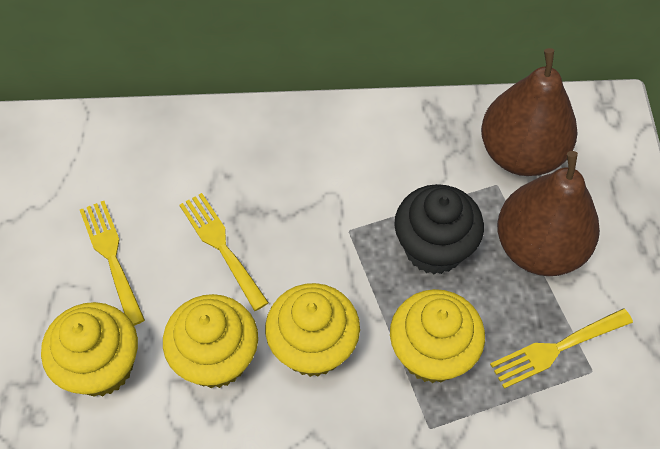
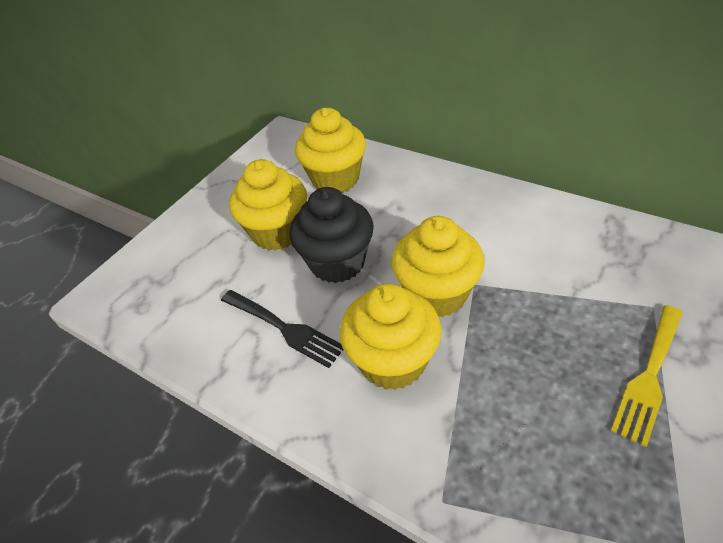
black fork: none = 0 -> [221,290,343,368] = 1
brown pear: [481,48,577,176] [497,151,600,276] = 2 -> none = 0
yellow fork: [80,201,145,326] [179,193,269,311] [490,308,633,389] = 3 -> [611,305,683,447] = 1

